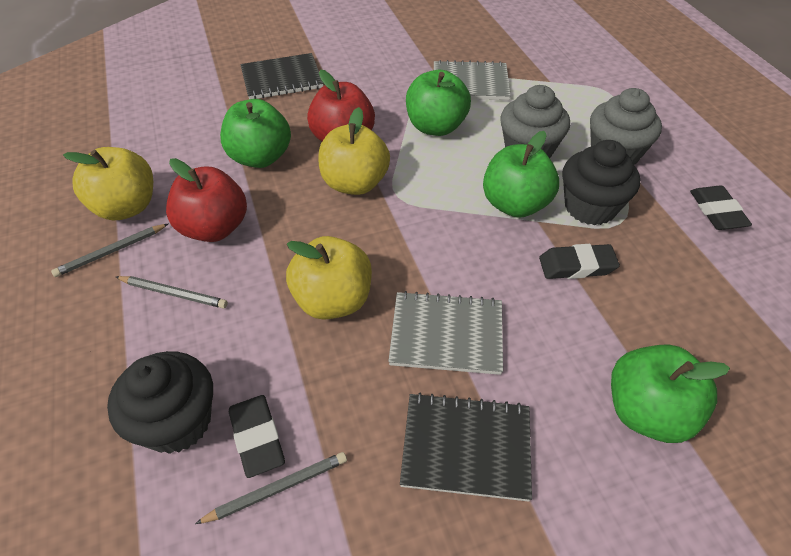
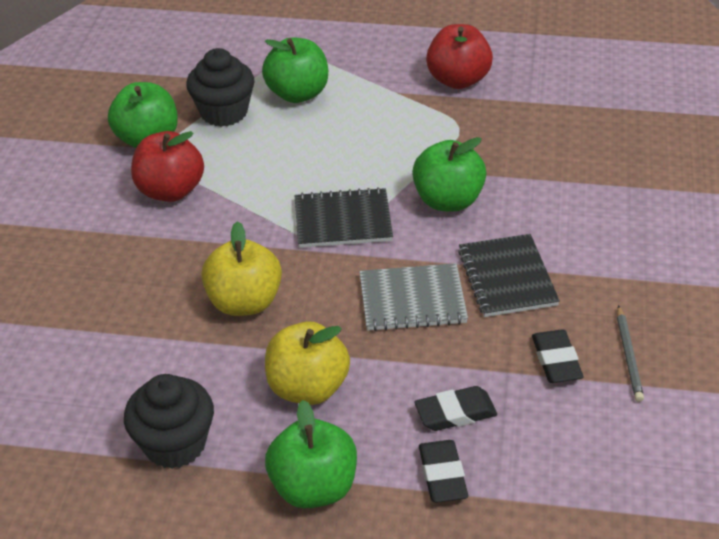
grey cupcake: [500,85,570,158] [590,88,662,165] = 2 -> none = 0
grey notebook: [388,291,503,375] [434,60,511,100] = 2 -> [359,263,468,331] = 1
grey pencil: [51,224,168,277] [116,276,228,308] [195,452,347,524] = 3 -> [617,305,644,402] = 1
yellow apple: [63,147,153,220] [286,236,372,320] [319,107,390,195] = 3 -> [201,221,282,316] [265,322,350,405] = 2

